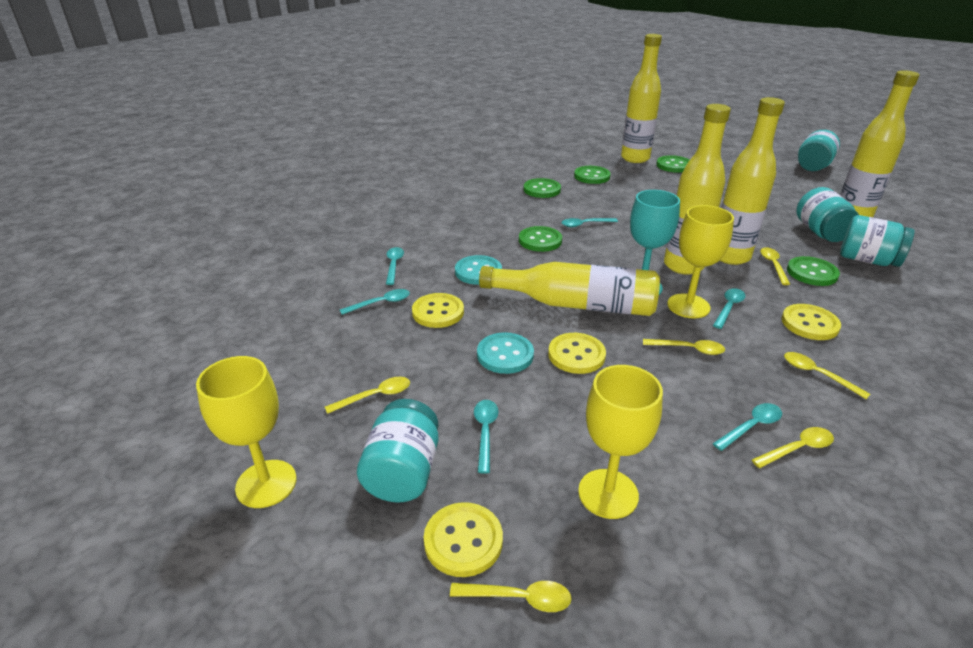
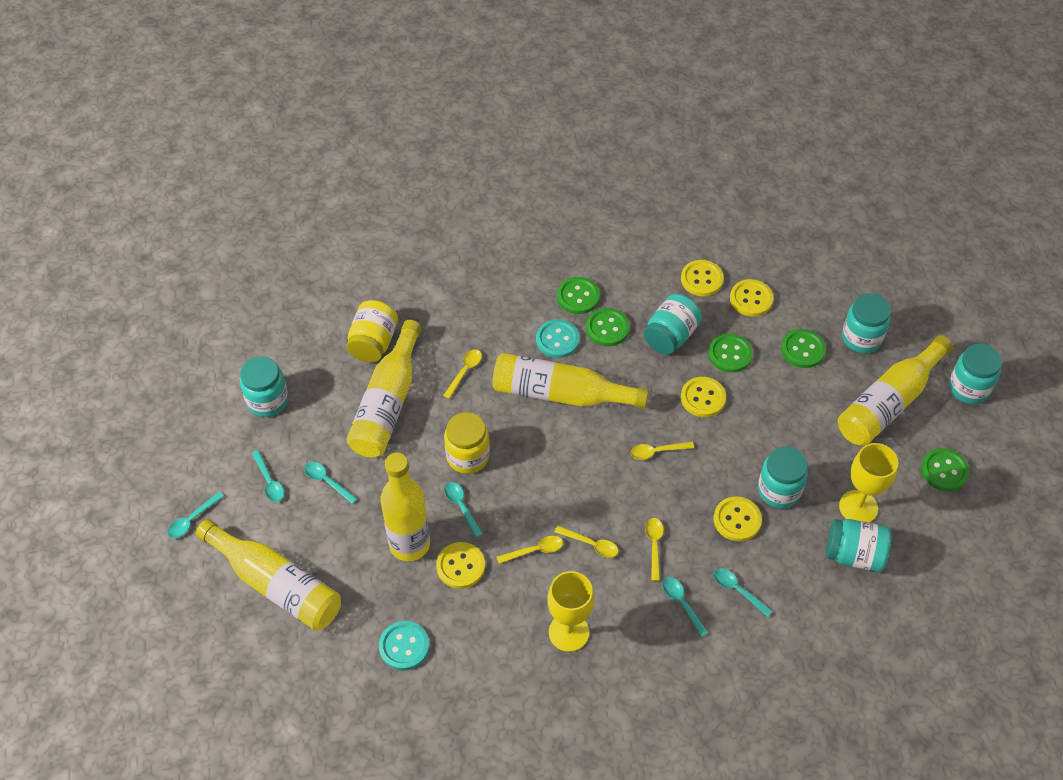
turquoise goblet: [630,190,680,295] = 1 -> none = 0
turquoise jar: [357,399,439,503] [796,187,859,242] [798,130,840,171] [840,215,915,267] = 4 -> [240,356,289,417] [644,294,702,355] [758,447,808,508] [826,519,891,572] [842,293,891,353] [949,344,1002,404] = 6
yellow button: [412,293,464,328] [424,502,503,577] [548,333,606,374] [781,304,841,340] = 4 -> [436,542,485,589] [681,260,724,296] [681,377,726,417] [713,497,762,541] [730,279,773,317] = 5
yellow goblet: [196,356,297,508] [578,365,663,519] [667,205,734,318] = 3 -> [547,571,594,652] [839,443,898,523] = 2
yellow jar: none = 0 -> [346,300,398,362] [444,412,490,474] = 2
yellow spoon: [325,377,410,414] [450,581,572,612] [643,339,725,355] [752,427,834,468] [760,247,790,285] [784,352,870,399] = 6 -> [443,349,482,399] [497,536,563,564] [555,526,619,558] [630,442,694,460] [645,518,664,581] = 5

